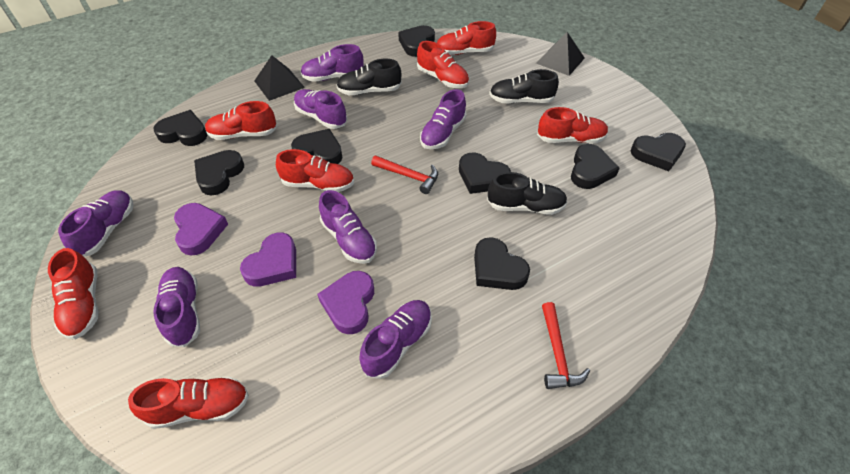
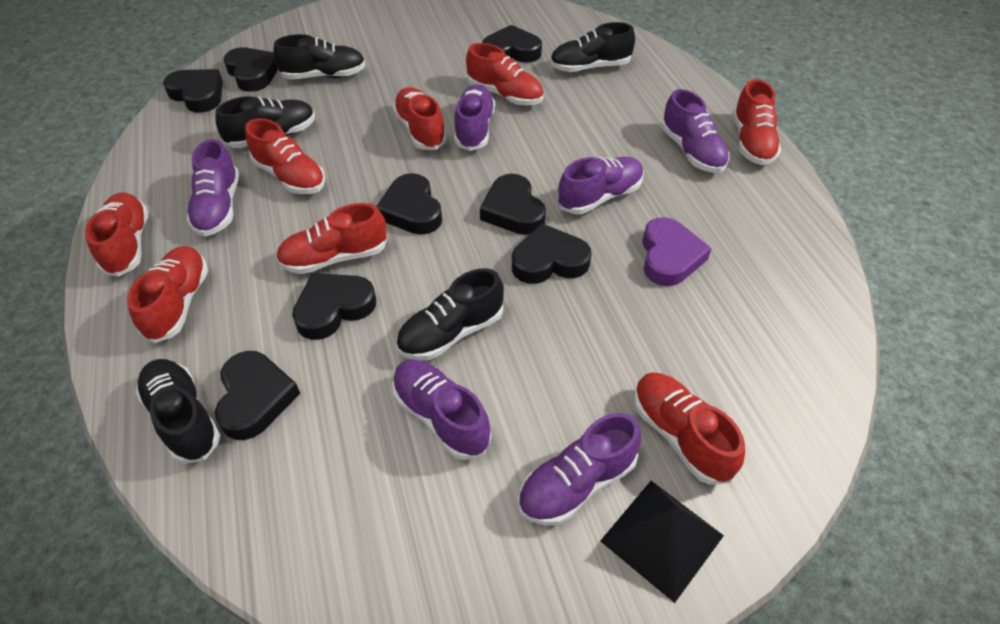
black pyramid: [255,55,305,101] [536,32,585,76] = 2 -> [600,481,724,603] = 1
black shoe: [336,59,401,95] [487,172,568,215] [489,69,559,103] = 3 -> [135,359,220,464] [216,96,315,148] [273,34,366,79] [396,268,504,360] [550,22,635,72] = 5
purple heart: [174,203,228,256] [240,233,296,287] [317,271,374,334] = 3 -> [642,217,712,286] = 1
purple shoe: [58,190,134,257] [153,267,200,347] [294,89,347,129] [300,44,364,82] [319,190,377,264] [359,300,432,379] [420,89,466,149] = 7 -> [186,139,239,237] [392,360,491,460] [454,85,495,151] [518,413,641,526] [557,157,644,214] [661,89,730,173] = 6
red hammer: [371,156,438,194] [542,302,590,389] = 2 -> none = 0
red shoe: [48,248,99,340] [128,377,249,429] [205,101,277,140] [276,149,354,192] [417,41,469,88] [437,21,496,55] [537,107,608,143] = 7 -> [85,193,149,277] [127,246,208,343] [245,118,325,194] [276,203,387,274] [393,87,447,150] [466,43,544,105] [634,372,745,485] [733,79,781,165] = 8

